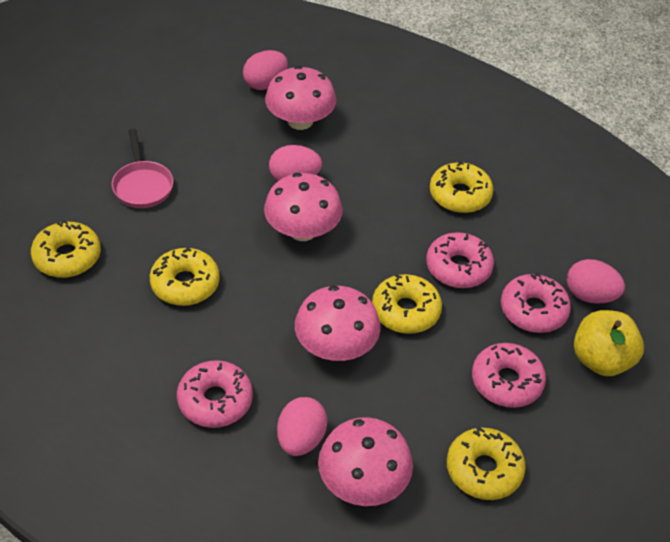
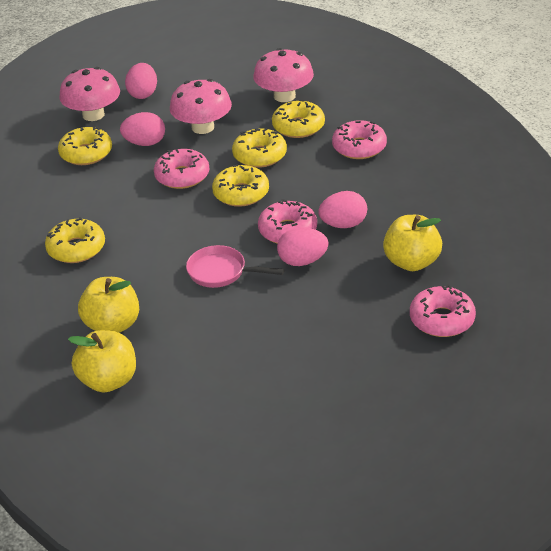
pink mushroom: [264,173,343,241] [265,66,336,130] [295,285,380,361] [318,417,413,506] = 4 -> [59,67,120,121] [170,79,232,134] [253,48,314,102] = 3
yellow apple: [574,310,644,376] = 1 -> [68,330,136,393] [78,277,139,333] [383,215,442,271] = 3

